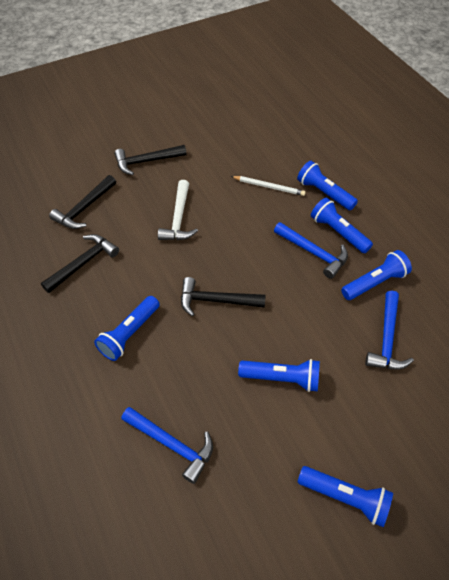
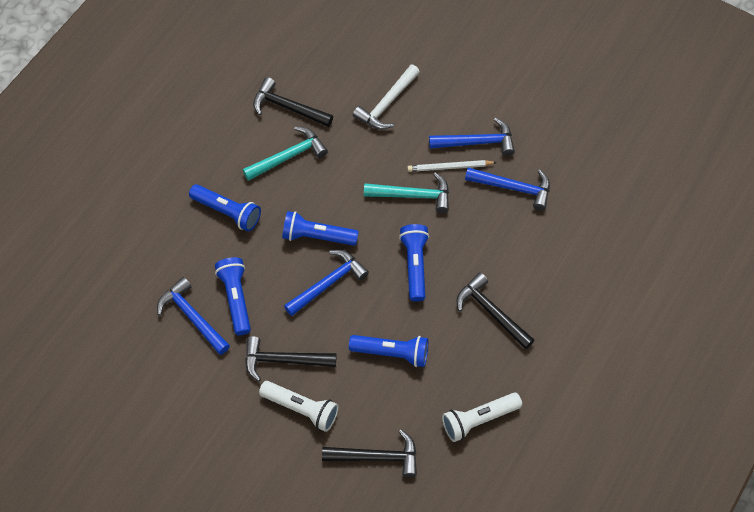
blue flashlight: [94,296,160,361] [238,359,320,392] [297,161,358,210] [298,466,393,527] [311,198,373,253] [341,250,412,300] = 6 -> [189,184,261,232] [215,257,251,335] [282,211,359,246] [349,335,428,367] [399,224,429,302] = 5
blue hammer: [121,407,213,484] [274,222,348,279] [365,291,414,370] = 3 -> [157,277,230,355] [284,250,369,316] [429,117,515,156] [465,167,550,211] = 4
turquoise hammer: none = 0 -> [243,127,328,181] [364,172,449,213] = 2
white flashlight: none = 0 -> [259,381,339,432] [442,393,522,442] = 2

